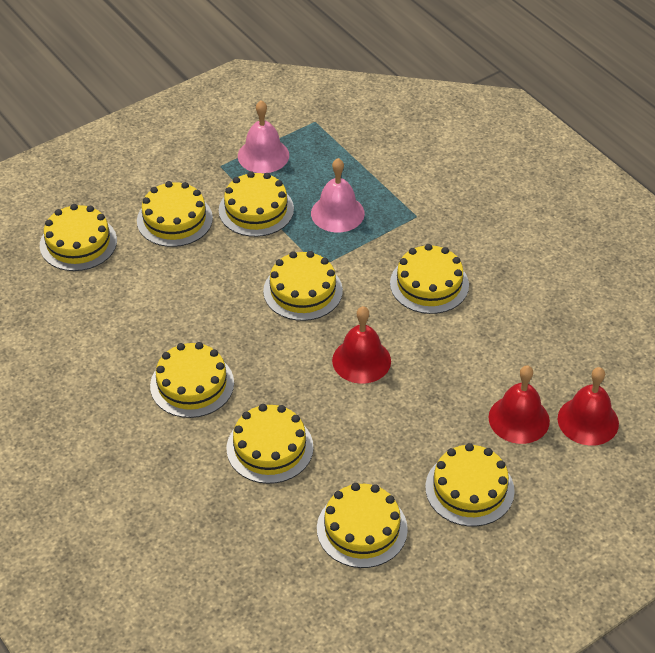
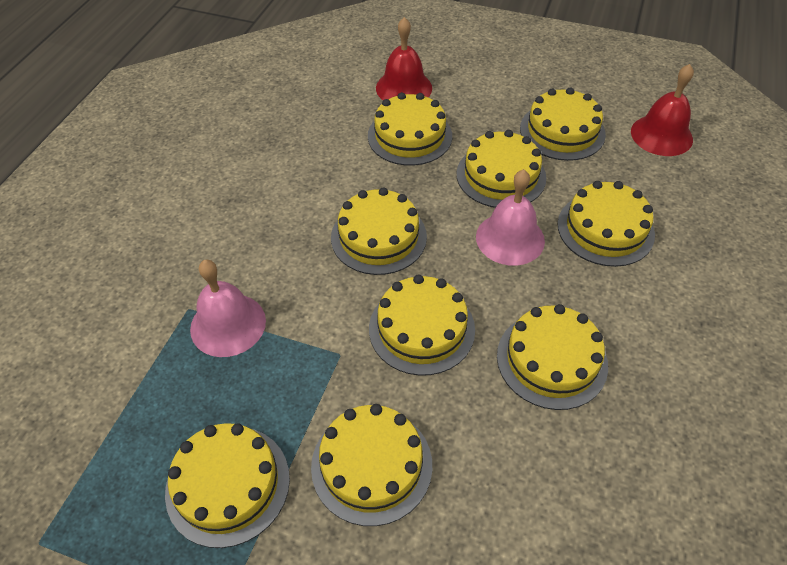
red bell: [332,306,391,384] [489,365,550,444] [558,367,619,446] = 3 -> [376,17,432,100] [631,64,694,156] = 2

